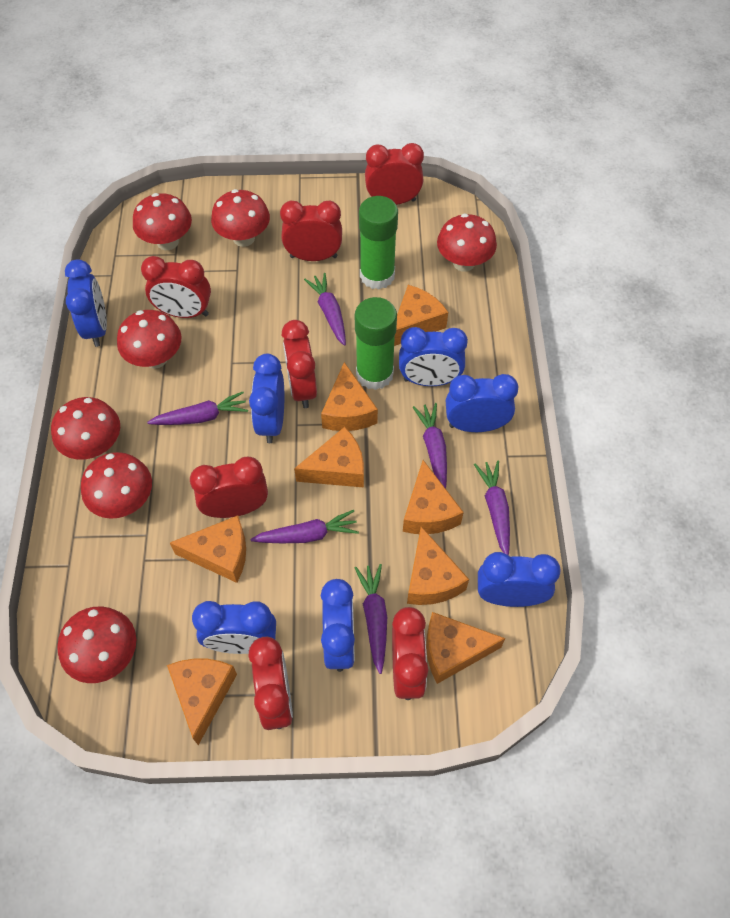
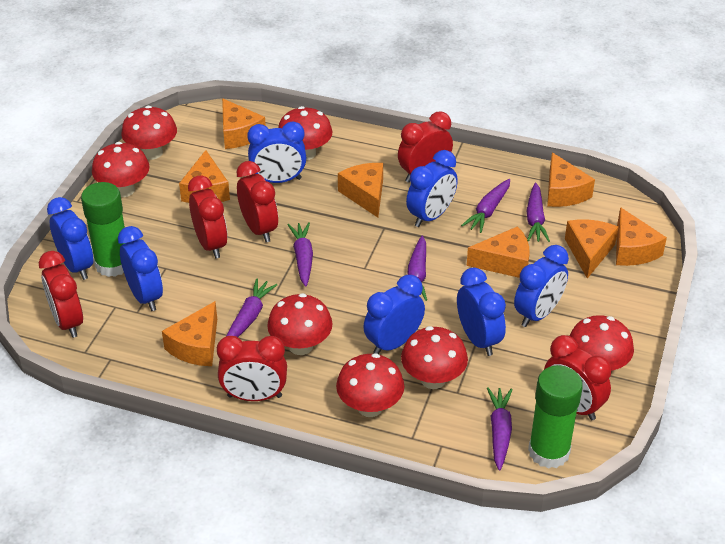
red clock: [141,256,211,318] [190,457,268,518] [249,637,293,730] [280,200,342,261] [282,320,317,408] [365,143,424,205] [392,607,428,700] = 7 -> [39,251,83,338] [188,175,228,259] [217,336,287,401] [236,161,278,242] [398,112,453,183] [544,335,612,420] = 6

